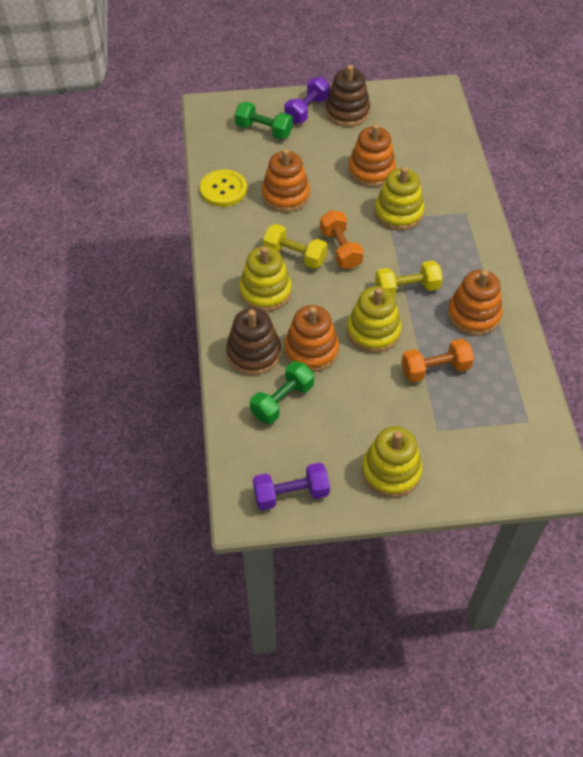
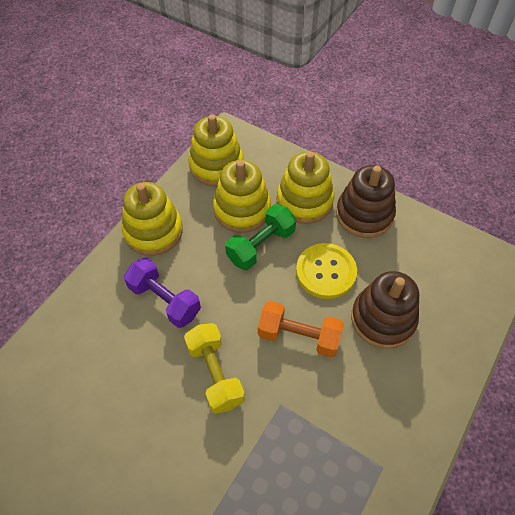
green dumbbell: [235,102,293,139] [250,361,314,424] = 2 -> [225,204,296,270] = 1
orange dumbbell: [320,210,364,269] [401,339,474,382] = 2 -> [258,301,344,357] = 1
orange stacking toy: [262,149,310,213] [284,305,339,372] [348,124,396,187] [448,270,502,336] = 4 -> none = 0
purple dumbbell: [253,462,330,510] [284,77,330,124] = 2 -> [124,258,201,328] = 1
yellow dumbbell: [263,224,327,269] [375,260,443,296] = 2 -> [184,323,245,414] = 1

